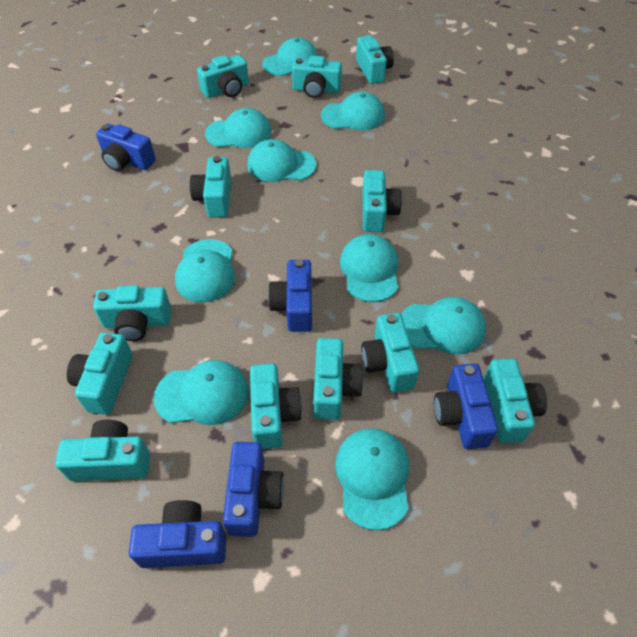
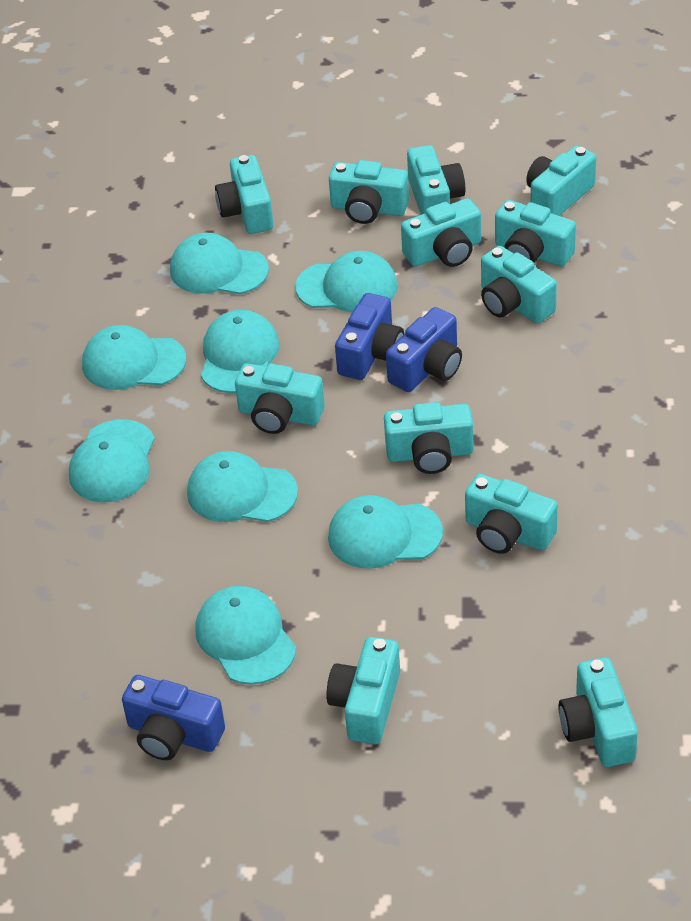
blue camera: [96,124,156,171] [129,500,226,568] [223,442,284,537] [268,260,312,332] [434,363,498,449] = 5 -> [122,675,225,760] [335,293,404,380] [386,307,462,392] = 3
turquoise cap: [154,360,249,425] [175,239,235,303] [205,108,271,148] [247,139,316,182] [262,37,318,76] [321,92,385,130] [335,428,409,530] [340,234,398,302] [401,297,486,355] = 9 -> [69,419,155,502] [82,325,186,390] [170,233,269,294] [187,451,298,522] [195,586,296,685] [201,310,279,393] [295,251,398,312] [328,495,443,569] = 8

